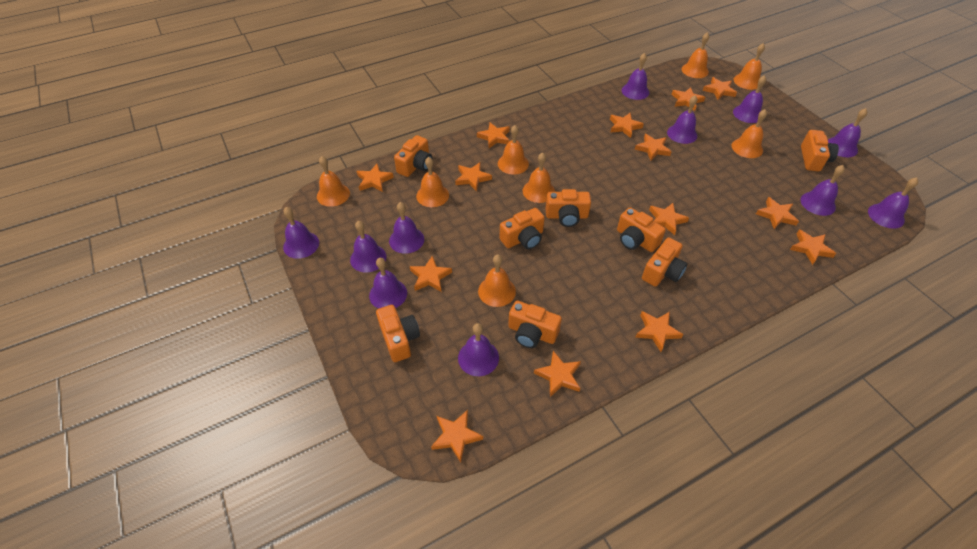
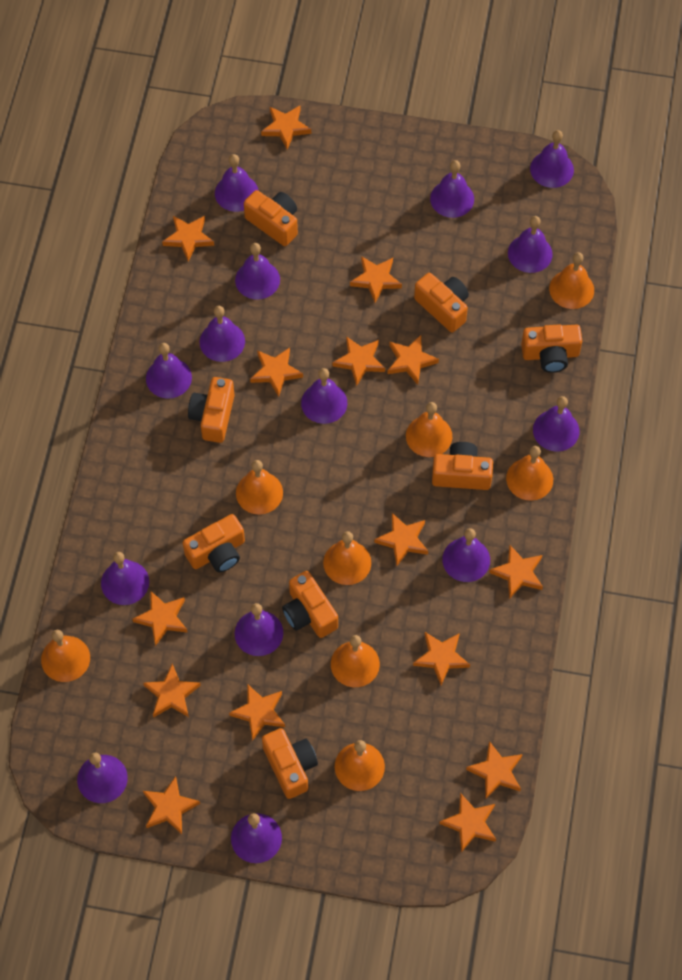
orange star: [357,164,394,192] [409,256,452,292] [431,410,483,462] [455,162,492,192] [477,122,510,148] [534,351,581,397] [610,112,644,138] [635,134,671,161] [635,311,683,352] [649,203,689,235] [672,87,705,111] [703,77,737,100] [756,197,799,229] [790,230,836,265] = 14 -> [132,591,188,646] [143,664,201,717] [143,776,200,834] [162,216,214,261] [229,685,285,741] [250,347,303,397] [261,106,311,149] [333,336,385,386] [350,256,402,303] [374,513,428,566] [387,335,439,385] [413,632,470,685] [440,793,496,853] [466,741,523,799] [489,545,543,599] = 15
purple bell: [283,207,319,259] [350,221,386,272] [369,258,407,309] [389,202,424,254] [458,323,499,376] [621,53,649,100] [667,95,697,144] [733,75,766,123] [800,165,845,216] [828,108,867,157] [868,177,918,229] = 11 -> [77,752,128,803] [101,552,149,605] [146,343,192,399] [200,306,245,362] [215,154,259,212] [231,813,282,863] [235,243,280,300] [235,603,283,656] [301,368,347,424] [430,160,474,218] [442,528,490,582] [508,216,553,273] [530,130,574,188] [533,396,579,452] = 14

